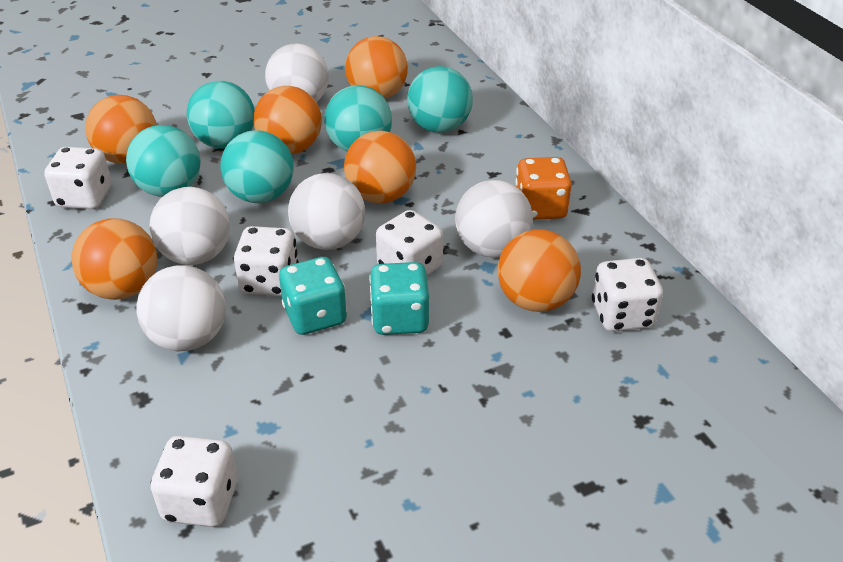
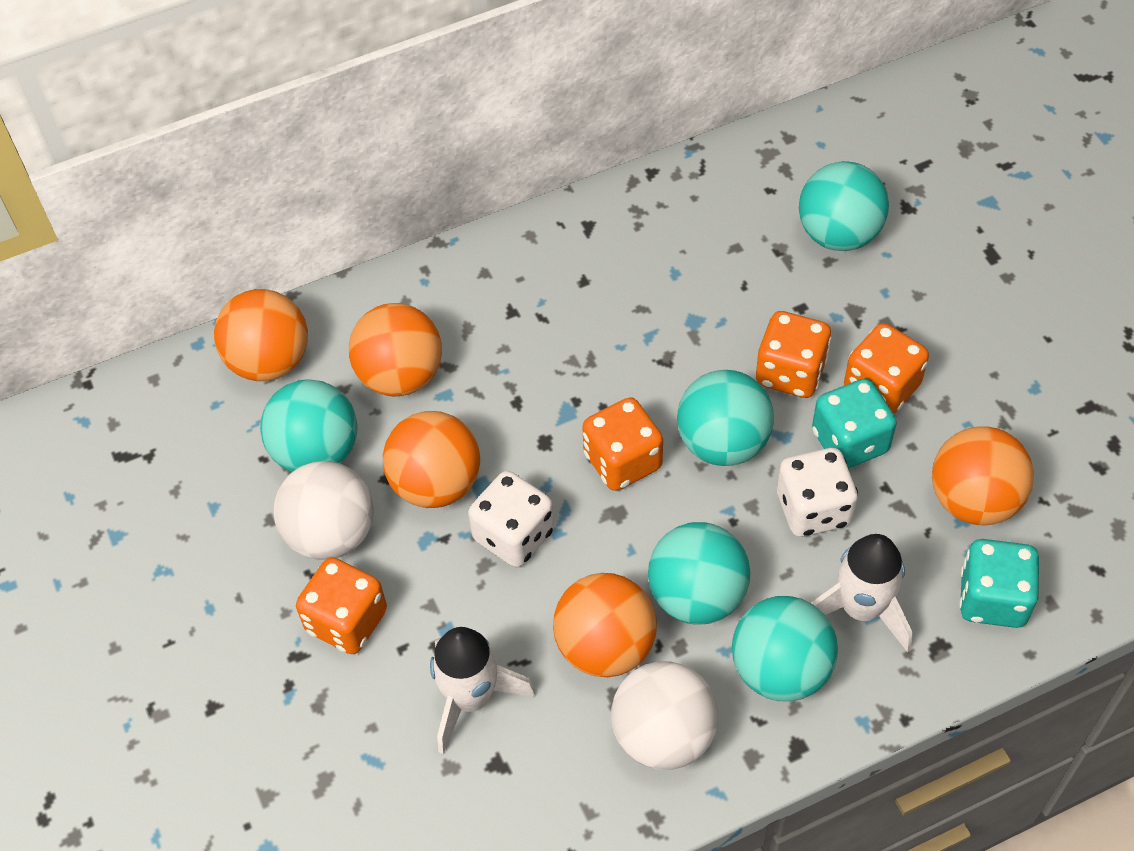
orange ball: [71,219,157,300] [85,95,157,164] [254,86,322,154] [344,131,416,204] [345,36,408,99] [498,229,581,312] = 6 -> [214,289,308,381] [349,303,442,396] [383,411,480,508] [553,573,657,677] [932,426,1034,525] = 5
orange dice: [515,157,572,220] = 1 -> [296,557,387,654] [582,397,663,491] [756,311,832,398] [844,323,929,414] = 4
white ball: [137,265,226,351] [150,187,230,265] [265,43,329,102] [288,173,365,250] [455,180,533,258] = 5 -> [274,461,374,560] [611,661,718,770] = 2
white dice: [44,147,112,209] [151,436,238,527] [234,226,299,296] [376,210,443,276] [592,258,663,332] = 5 -> [468,471,554,567] [777,448,858,537] = 2
white rocket: none = 0 -> [430,627,535,754] [811,534,913,652] = 2

